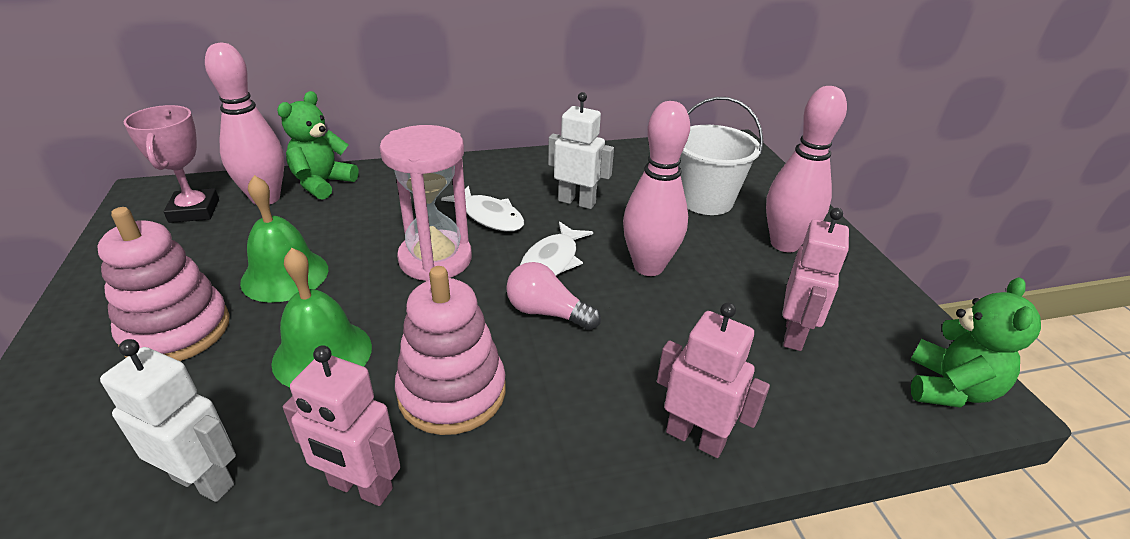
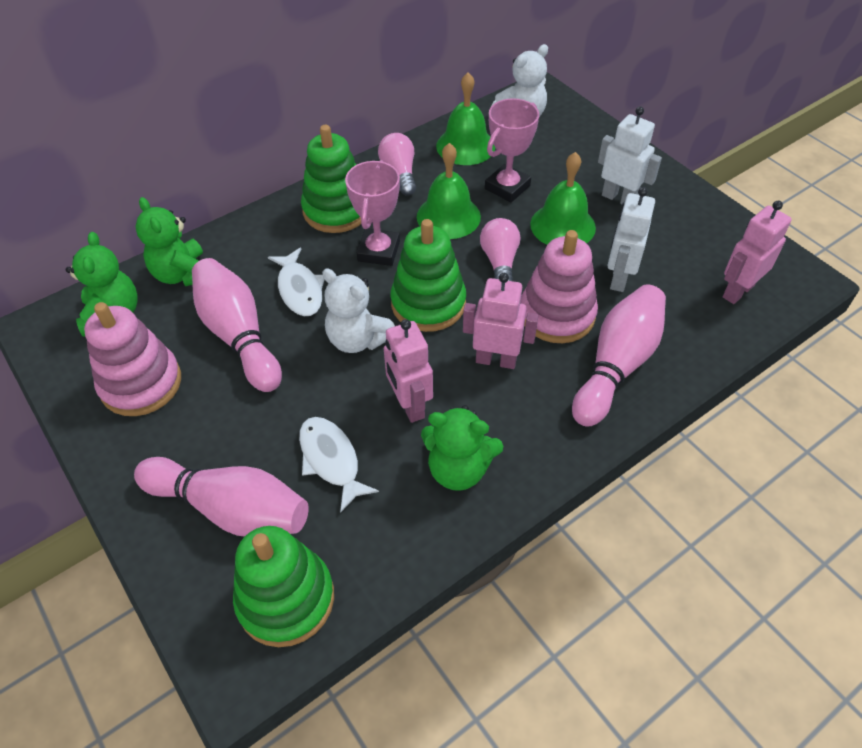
green bell: [240,175,328,303] [271,248,372,388] = 2 -> [417,143,481,239] [436,73,495,165] [530,152,596,245] = 3
green stacking toy: none = 0 -> [233,526,334,647] [301,125,361,233] [391,219,466,332] = 3
green teddy bear: [277,91,358,200] [911,277,1041,408] = 2 -> [66,232,138,337] [135,197,203,286] [421,405,503,491] = 3
pink hourglass: [380,125,472,281] = 1 -> none = 0
pink light bulb: [506,262,601,330] = 1 -> [378,133,416,195] [480,218,520,281] = 2
pink trophy: [124,105,219,223] = 1 -> [345,160,400,266] [485,98,539,202] = 2
white bucket: [679,97,763,215] = 1 -> none = 0
white teddy bear: none = 0 -> [322,268,395,353] [492,44,548,117] = 2

